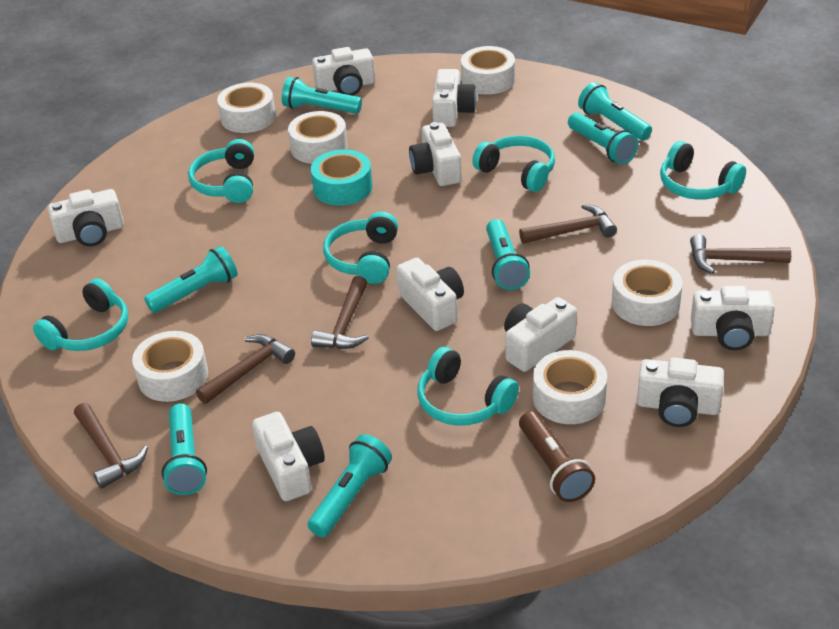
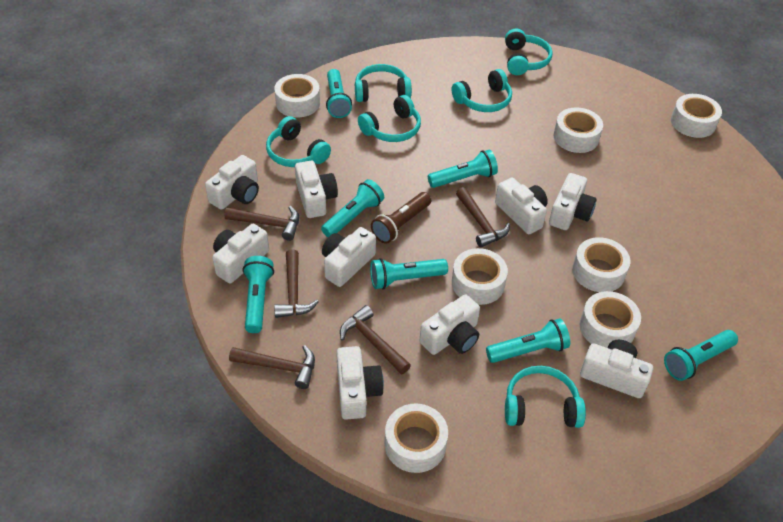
turquoise tape: [311,150,373,206] = 1 -> none = 0
white tape: [132,331,208,402] [217,83,276,133] [288,111,348,164] [461,46,515,95] [533,350,607,424] [612,260,683,326] = 6 -> [274,74,320,118] [385,403,448,473] [452,248,508,305] [554,107,603,153] [572,237,630,292] [580,291,641,348] [671,94,722,138] = 7

